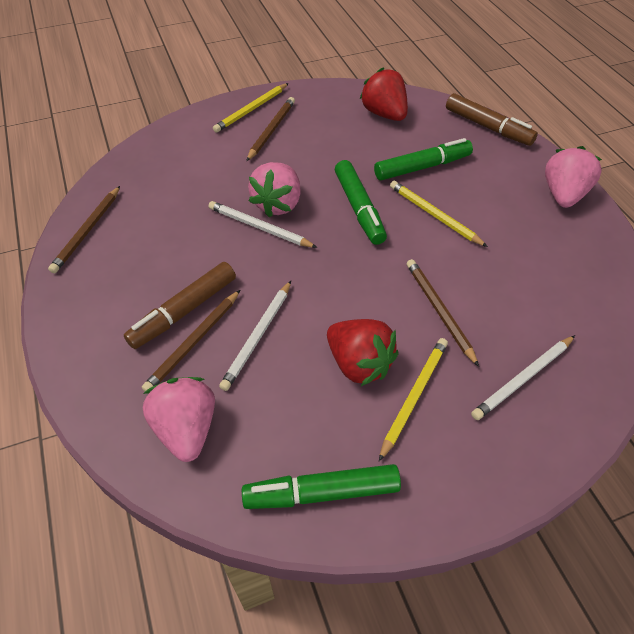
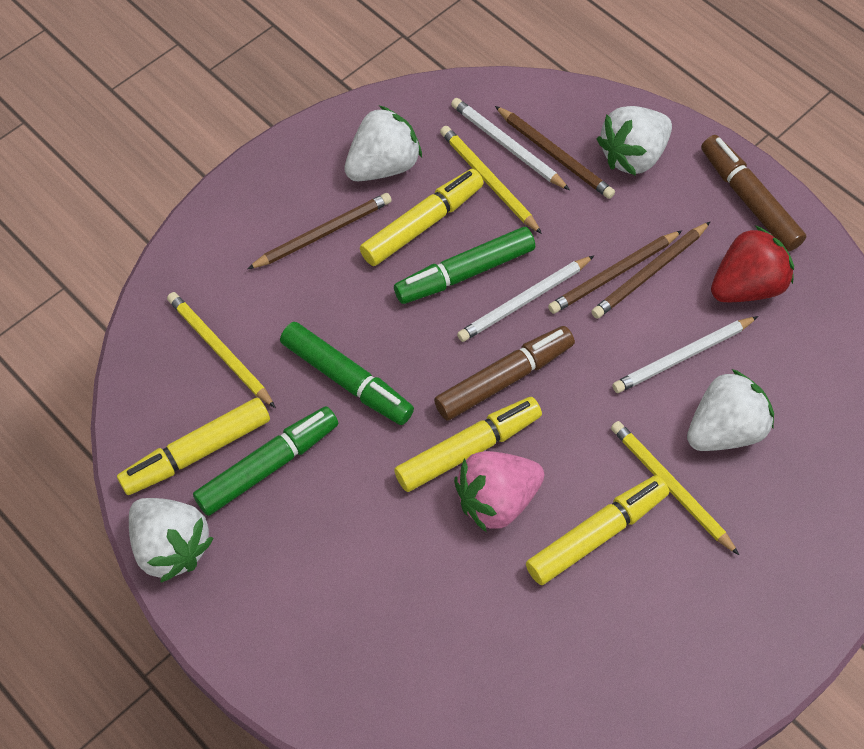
pink strawberry: [143,377,215,462] [248,162,301,218] [545,146,602,208] = 3 -> [454,451,544,532] = 1
red strawberry: [327,319,398,386] [360,68,408,121] = 2 -> [711,225,794,302] = 1
white strawberry: none = 0 -> [129,498,214,583] [344,106,422,181] [597,106,672,176] [687,369,774,451] = 4
yellow marker: none = 0 -> [117,397,270,495] [360,169,484,266] [394,397,542,492] [526,475,669,585] = 4

